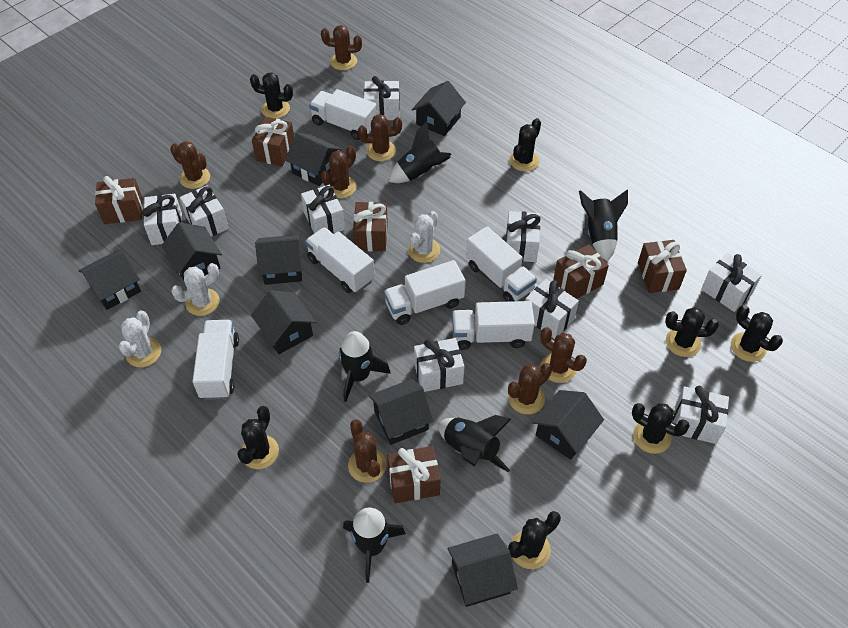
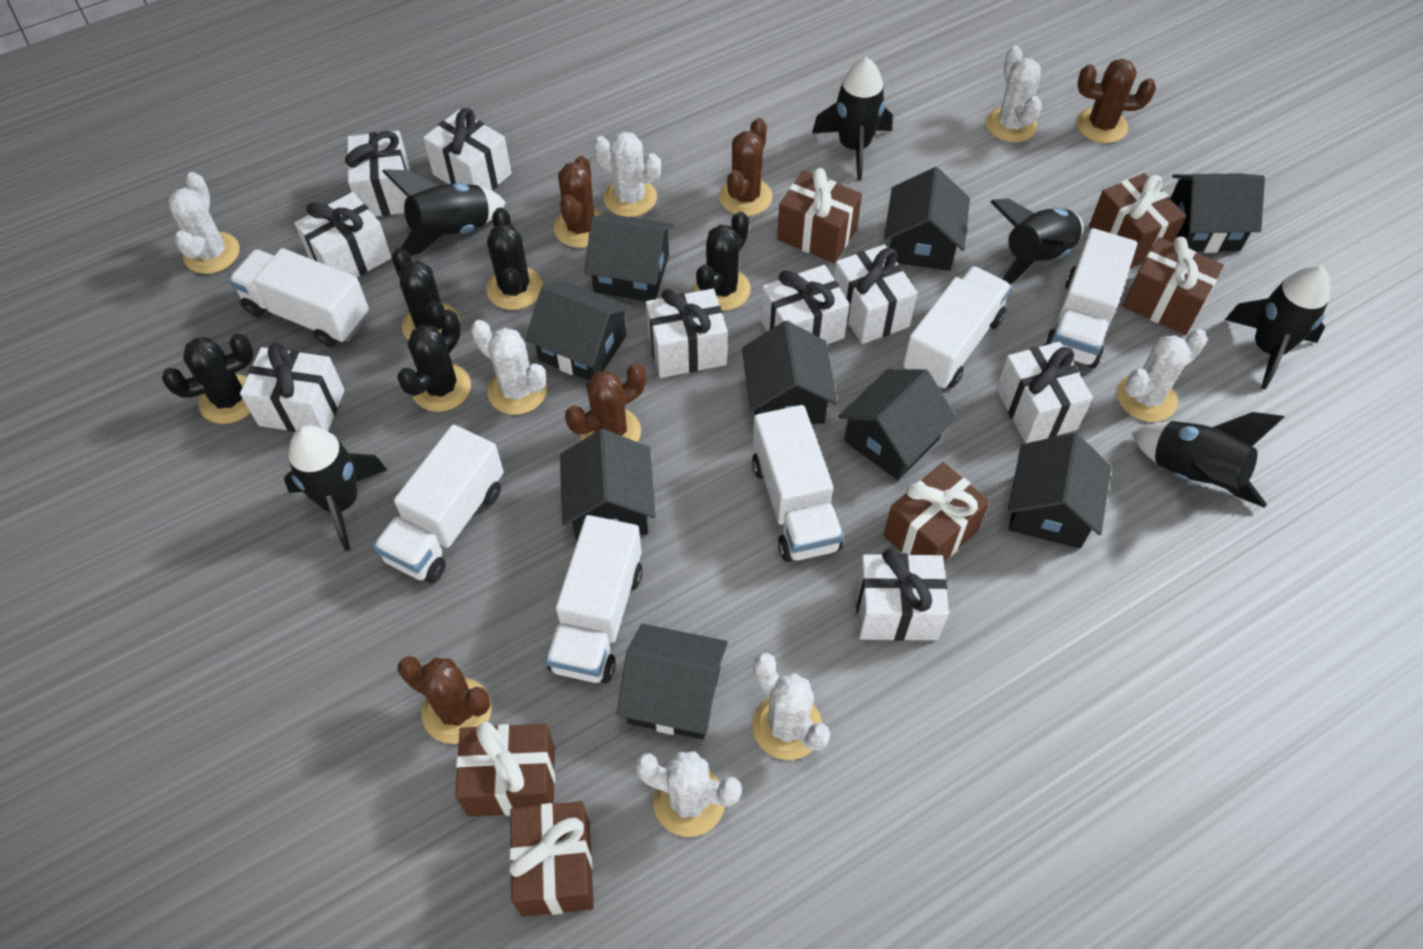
black cactus: [237,406,279,469] [250,72,293,119] [508,511,561,569] [509,118,541,171] [632,403,690,454] [665,307,719,357] [731,305,783,362] = 7 -> [162,333,254,424] [392,248,460,340] [397,310,471,412] [486,208,543,310] [694,211,751,311] = 5
black rocket: [339,331,391,402] [343,507,406,583] [389,122,451,183] [438,415,511,472] [579,189,628,262] = 5 -> [284,425,387,551] [382,169,506,256] [812,57,893,181] [990,199,1084,284] [1132,412,1284,508] [1225,266,1330,389] = 6
brown cactus: [170,141,210,189] [321,25,362,70] [321,145,356,198] [348,419,386,483] [358,114,402,161] [508,363,552,414] [541,327,587,383] = 7 -> [398,656,492,744] [554,156,602,248] [565,363,646,442] [719,118,772,216] [1076,59,1156,143] = 5
white cactus: [119,310,161,367] [171,263,220,316] [408,211,440,263] = 3 -> [168,172,240,274] [471,320,547,415] [594,132,661,217] [635,751,742,837] [752,653,830,760] [986,46,1042,142] [1117,329,1207,422] = 7

